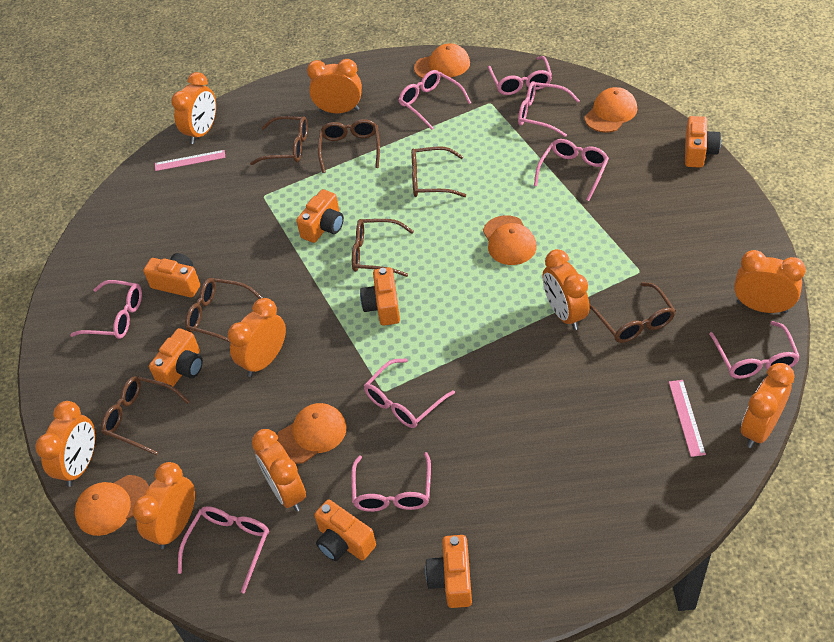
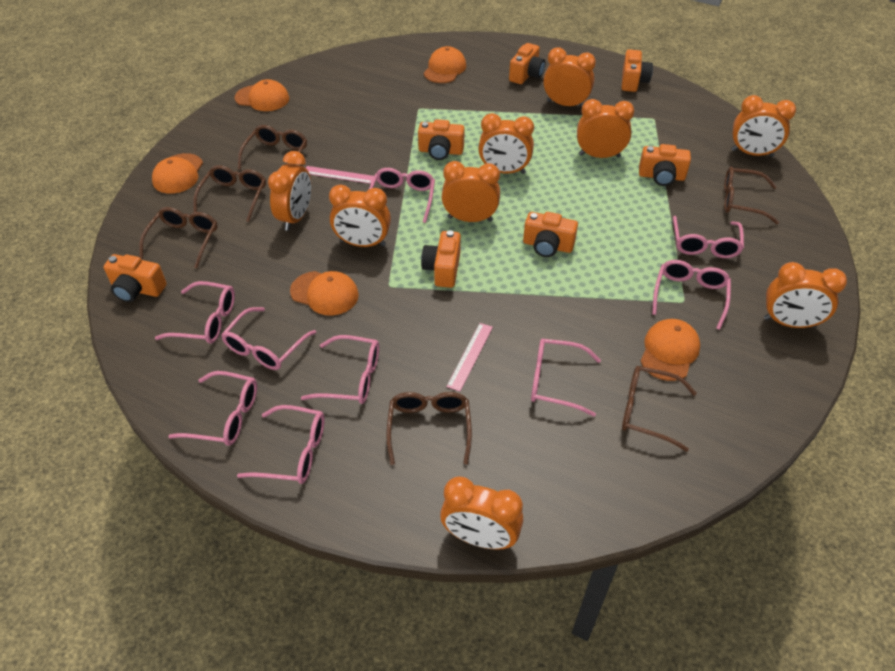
brown glasses: [101,376,190,455] [185,278,263,342] [250,116,308,165] [318,119,380,173] [352,219,414,277] [411,146,466,197] [589,282,676,343] = 7 -> [139,207,218,268] [193,165,266,222] [238,125,307,170] [386,392,472,465] [622,366,697,452] [724,166,779,224] = 6

